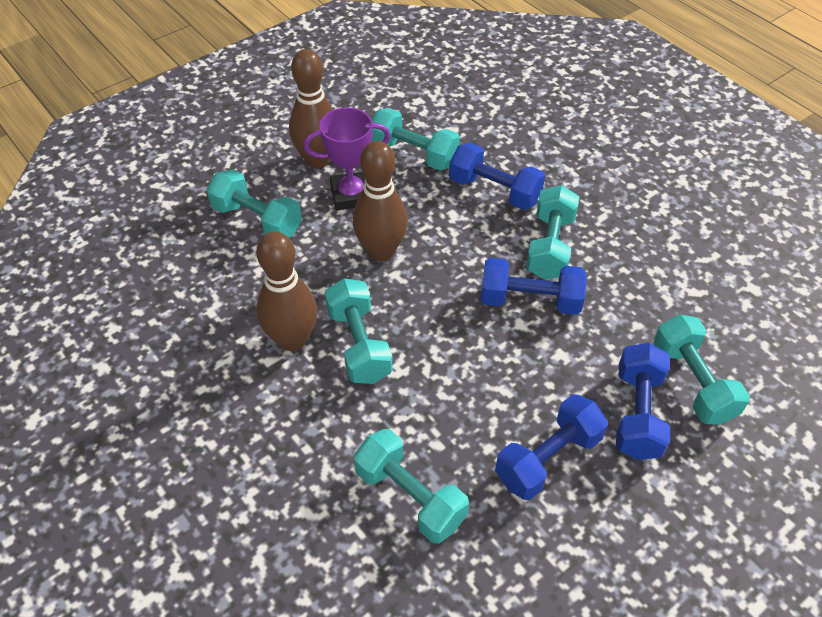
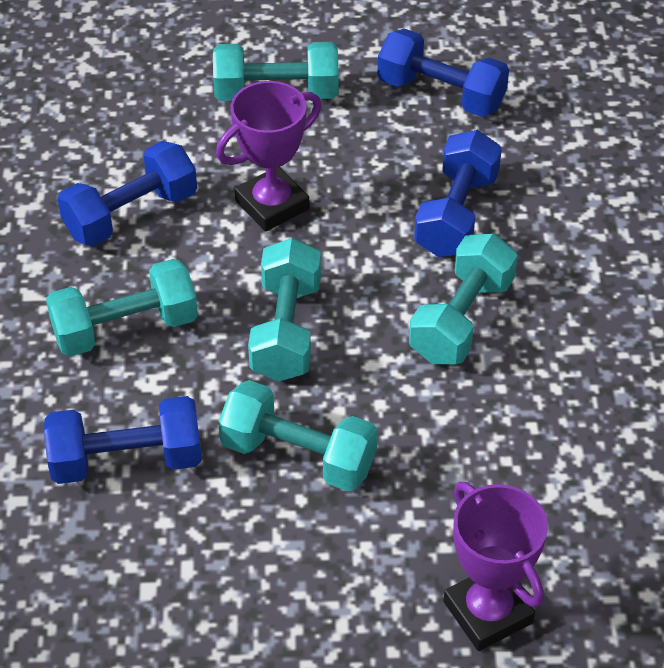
brown bowling pin: [257,231,317,351] [289,49,333,168] [353,141,408,261] = 3 -> none = 0
purple trophy: [303,107,391,210] = 1 -> [216,81,321,232] [443,482,548,651] = 2
turquoise dumbbell: [207,169,302,238] [325,278,393,384] [354,429,469,543] [371,108,460,171] [526,185,579,280] [653,315,750,425] = 6 -> [46,259,198,356] [213,42,339,101] [218,380,378,491] [248,238,321,382] [409,233,518,364] = 5

